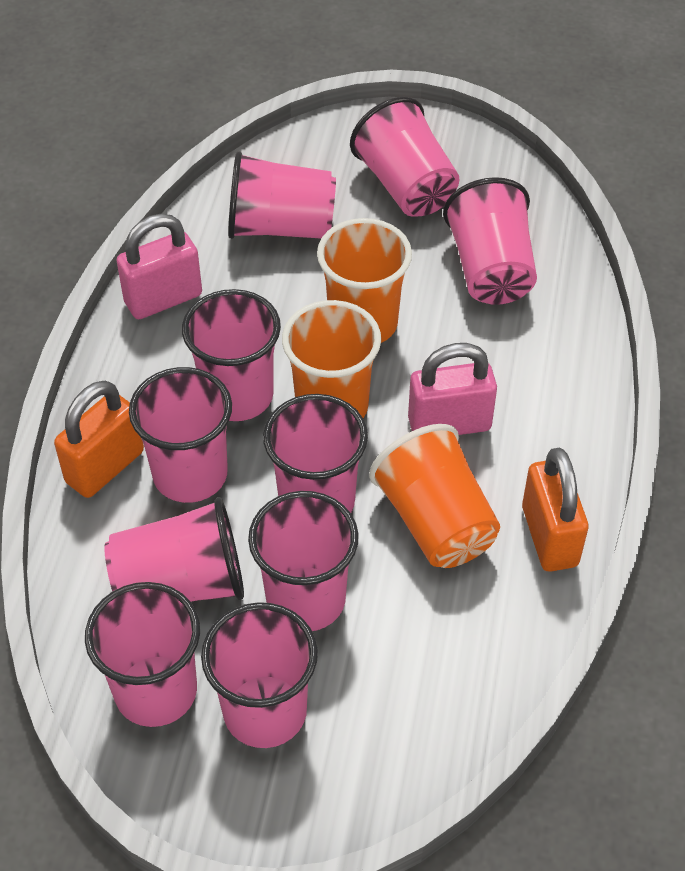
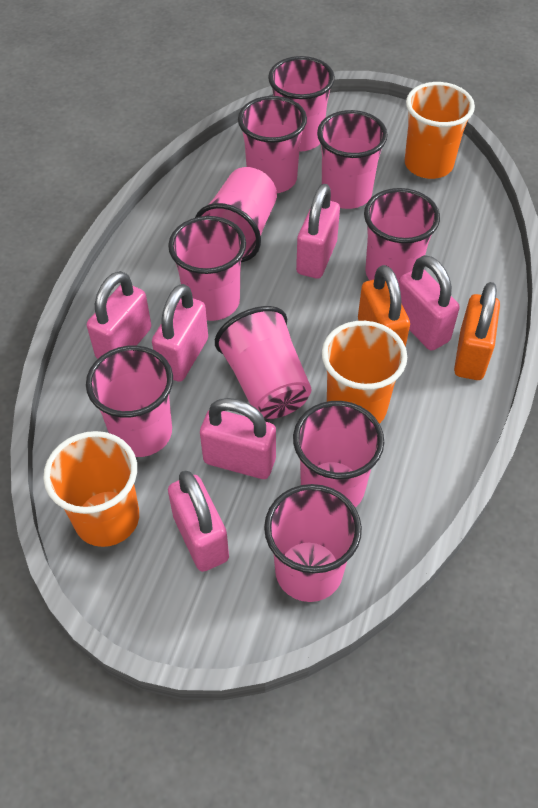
pink padlock: [116,214,202,319] [408,343,497,435] = 2 -> [87,271,151,359] [152,284,208,382] [168,471,229,572] [200,398,276,479] [296,184,340,279] [399,255,460,351] = 6

